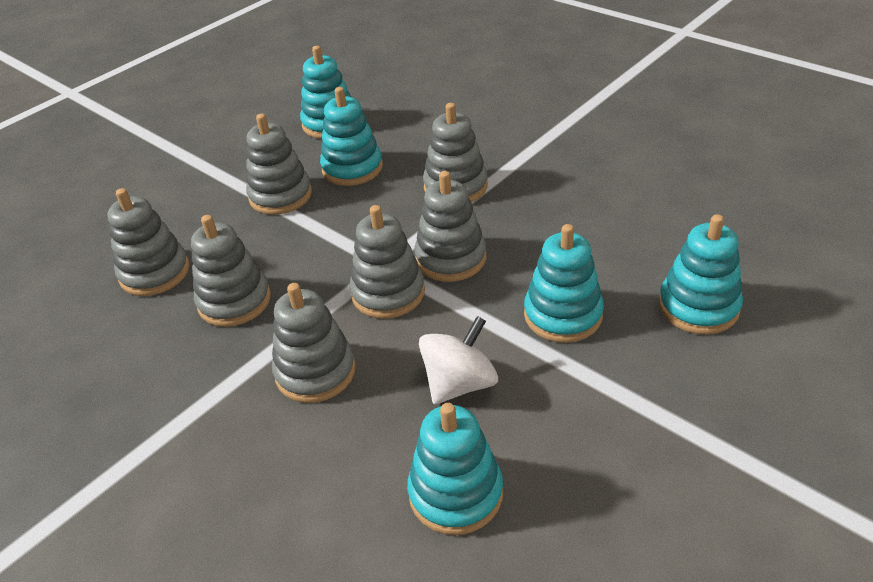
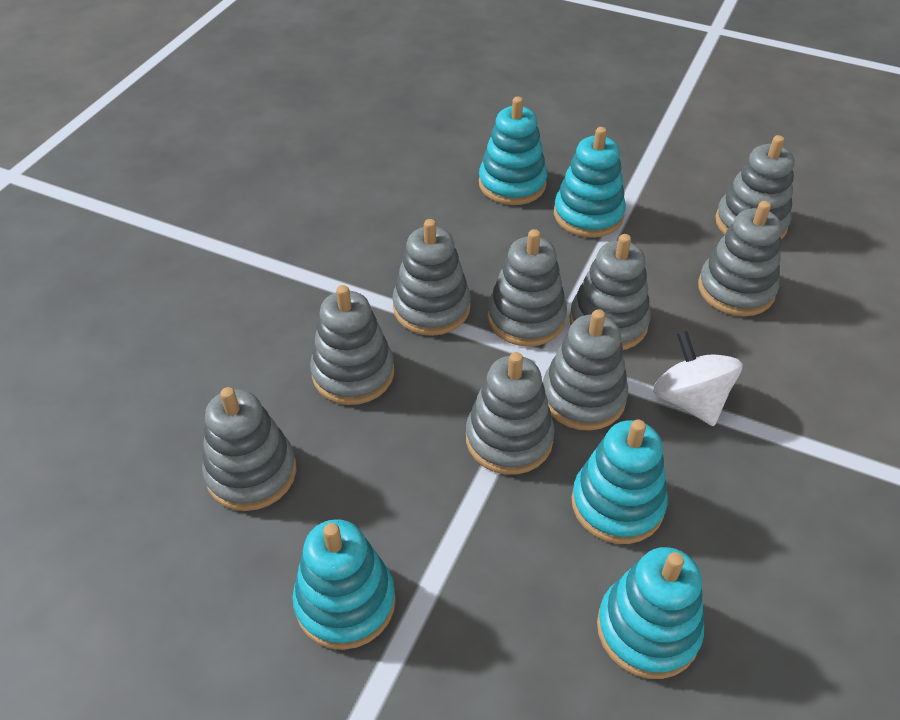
grey stacking toy: [107,188,189,296] [191,215,271,327] [246,114,312,215] [272,283,356,403] [349,205,425,319] [414,171,486,282] [423,103,488,202] = 7 -> [202,387,296,511] [310,285,394,405] [392,219,470,336] [466,352,555,475] [487,229,567,347] [543,310,628,431] [569,234,651,350] [698,201,782,316] [715,135,794,240] = 9

